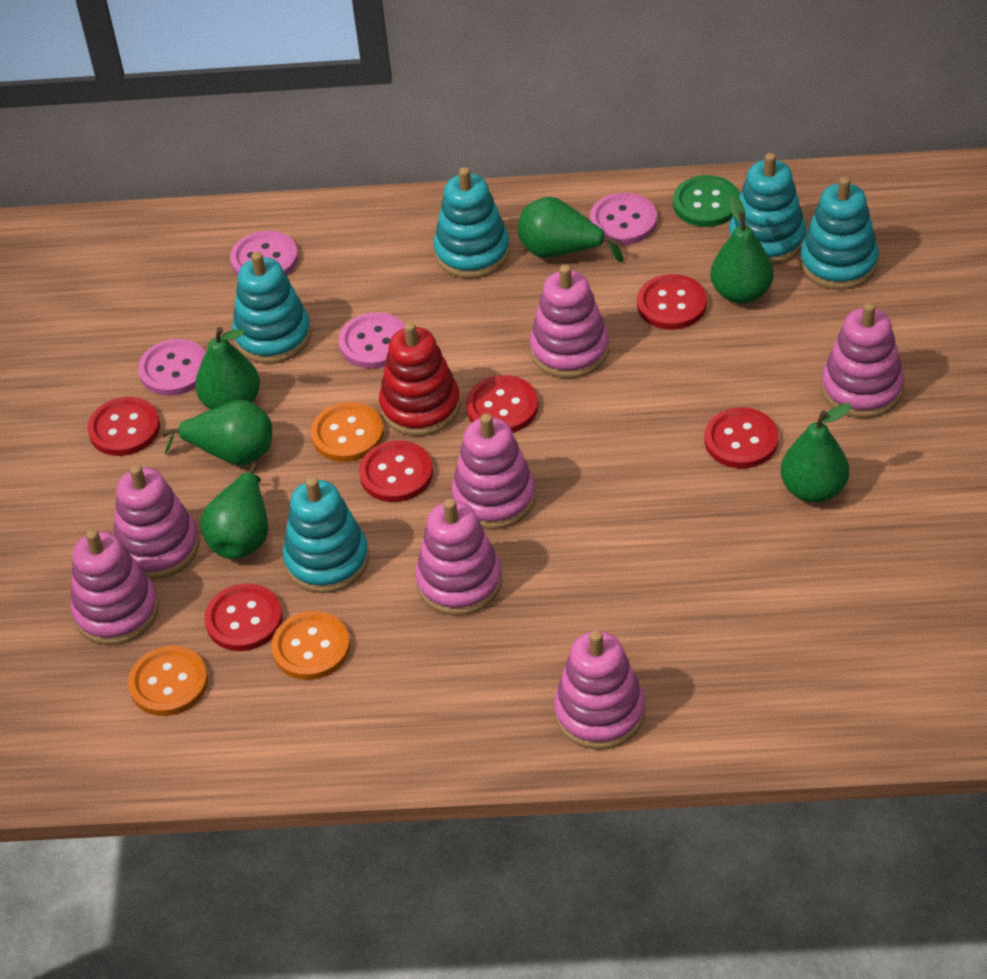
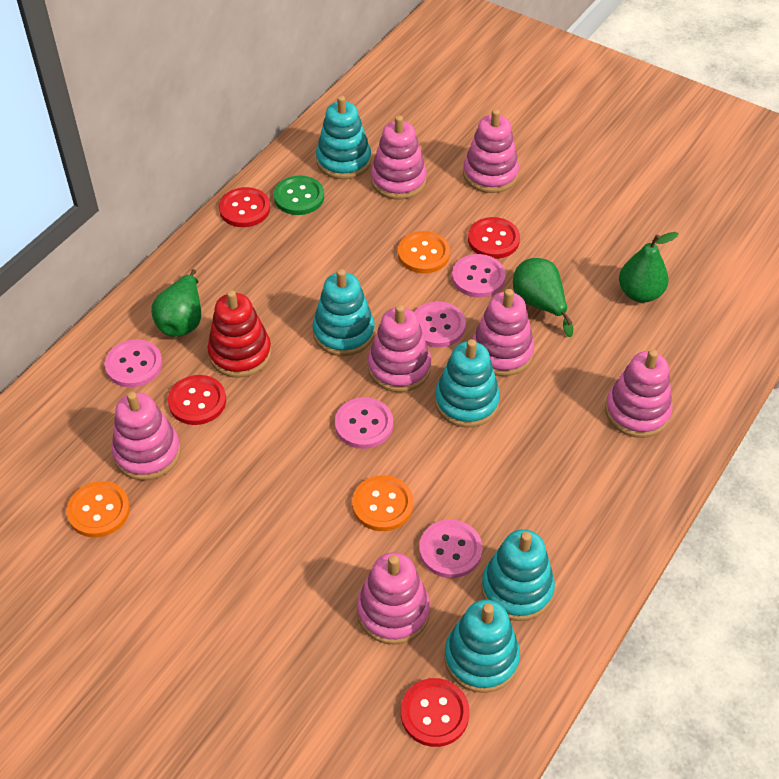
green pear: [161,400,272,466] [195,327,260,410] [200,464,268,559] [518,197,623,262] [710,195,774,304] [781,403,852,503] = 6 -> [151,269,201,337] [513,258,573,337] [619,232,679,303] = 3
pink button: [138,339,206,396] [230,231,298,276] [339,312,405,369] [590,193,657,245] = 4 -> [105,339,162,388] [335,397,393,449] [414,301,466,348] [419,519,482,578] [452,254,506,298] = 5
red button: [87,397,160,456] [204,583,283,651] [359,440,433,502] [466,375,538,433] [637,274,707,330] [705,407,779,468] = 6 -> [168,375,226,425] [219,187,270,227] [401,678,470,747] [468,217,520,259] = 4

